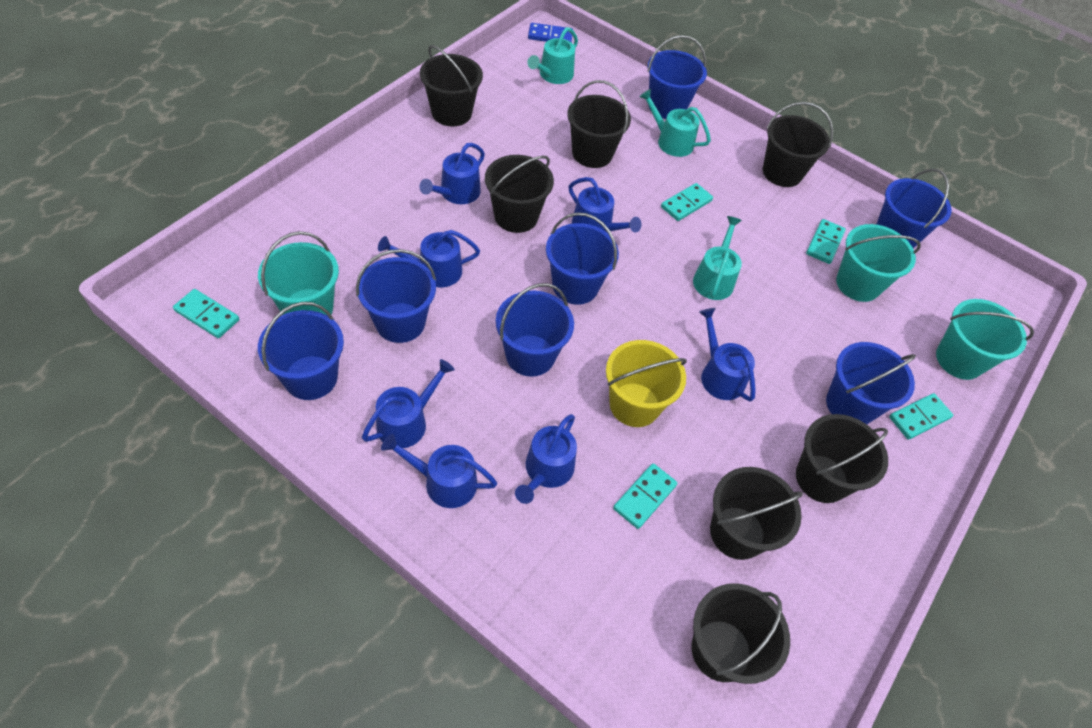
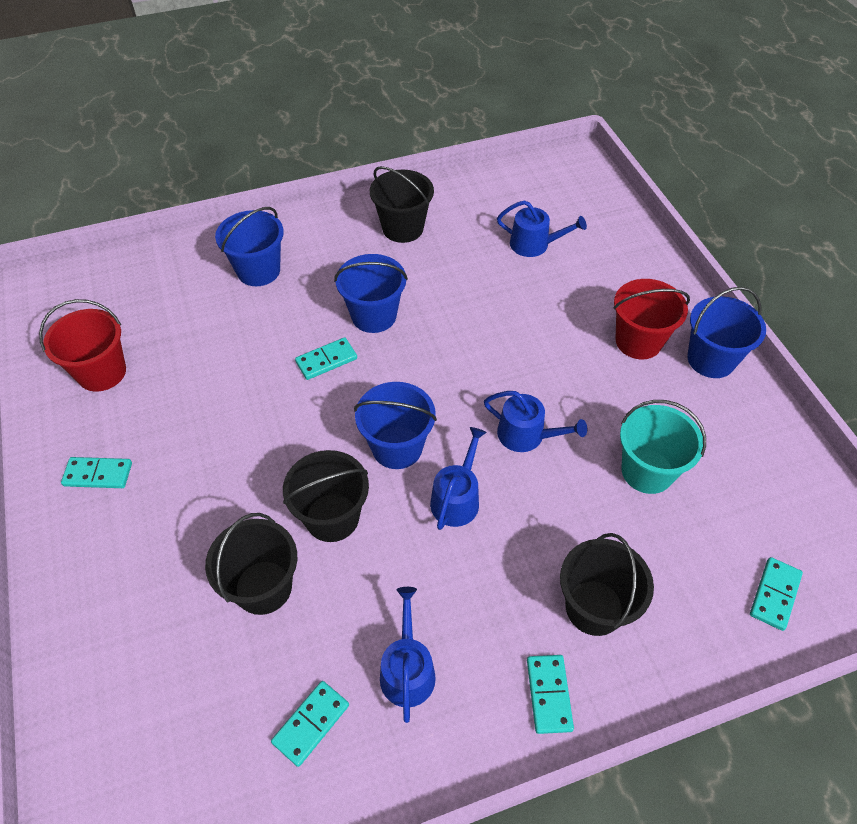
black bucket: [420,45,483,126] [485,155,554,233] [567,80,631,168] [691,583,790,684] [710,467,803,560] [763,102,833,187] [796,414,888,503] = 7 -> [205,513,297,615] [283,450,369,542] [370,166,434,243] [560,533,654,636] = 4
blue bucket: [258,302,344,400] [356,249,436,343] [496,283,574,377] [546,212,619,305] [647,35,707,119] [826,342,916,424] [876,169,952,249] = 7 -> [215,207,284,286] [334,254,408,333] [354,382,437,469] [687,287,766,378] = 4
blue domino: [528,23,573,42] = 1 -> none = 0
blue watering can: [362,359,455,448] [378,230,480,288] [381,434,497,508] [419,143,485,204] [515,414,577,504] [569,177,641,233] [699,308,756,402] = 7 -> [380,587,436,723] [430,427,487,530] [484,391,587,452] [497,200,587,257] = 4
red bucket: none = 0 -> [39,299,126,392] [613,279,690,359] = 2
turquoise bucket: [258,231,339,315] [836,224,921,302] [936,299,1034,380] = 3 -> [620,400,706,494] = 1
turquoise watering can: [527,27,578,84] [639,89,711,157] [693,216,742,300] = 3 -> none = 0
yellow bucket: [606,340,687,427] = 1 -> none = 0

